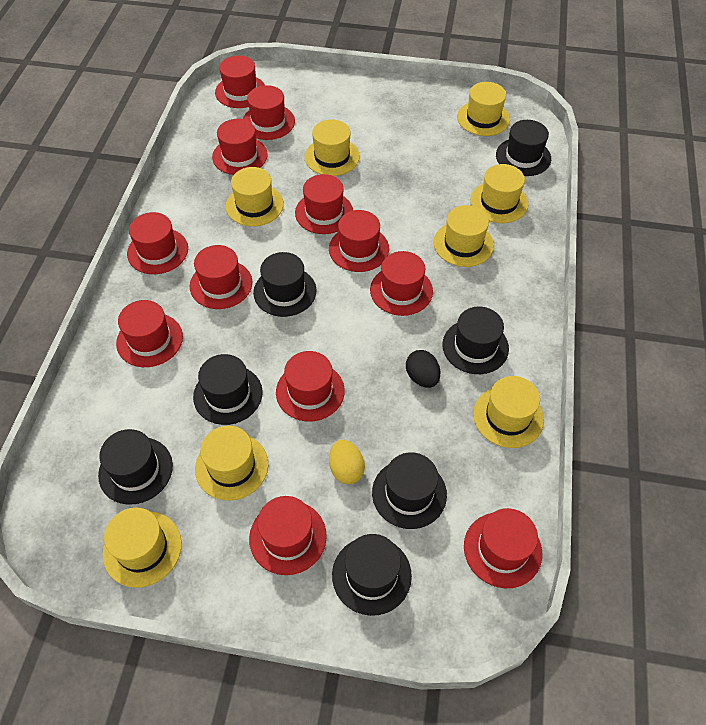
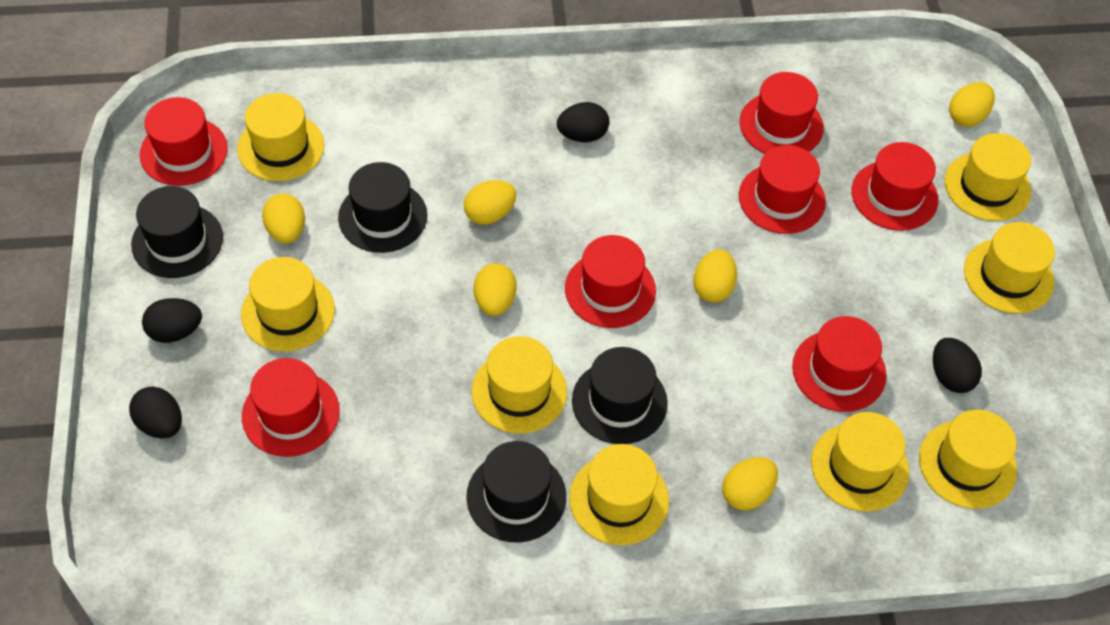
black egg: [406,350,440,388] = 1 -> [129,386,182,439] [142,298,202,343] [557,102,609,142] [933,338,982,393] = 4
black hat: [98,429,173,505] [193,354,263,425] [253,252,317,317] [332,534,412,616] [372,452,447,529] [442,306,509,374] [496,120,551,176] = 7 -> [131,186,223,278] [338,162,427,253] [466,441,566,543] [572,347,668,444] = 4
red hat: [116,300,183,367] [127,212,188,274] [190,245,252,309] [212,119,268,175] [215,56,265,108] [243,85,295,140] [249,496,327,575] [276,351,345,421] [295,174,353,234] [329,210,389,272] [370,251,433,316] [464,508,542,588] = 12 -> [140,97,228,186] [242,358,340,457] [565,235,656,328] [739,145,826,234] [740,72,824,153] [792,316,887,412] [852,142,938,231] = 7
yellow egg: [329,440,365,484] = 1 -> [262,194,305,243] [464,180,516,225] [474,263,517,316] [693,249,737,303] [722,457,778,511] [949,82,995,127] = 6

